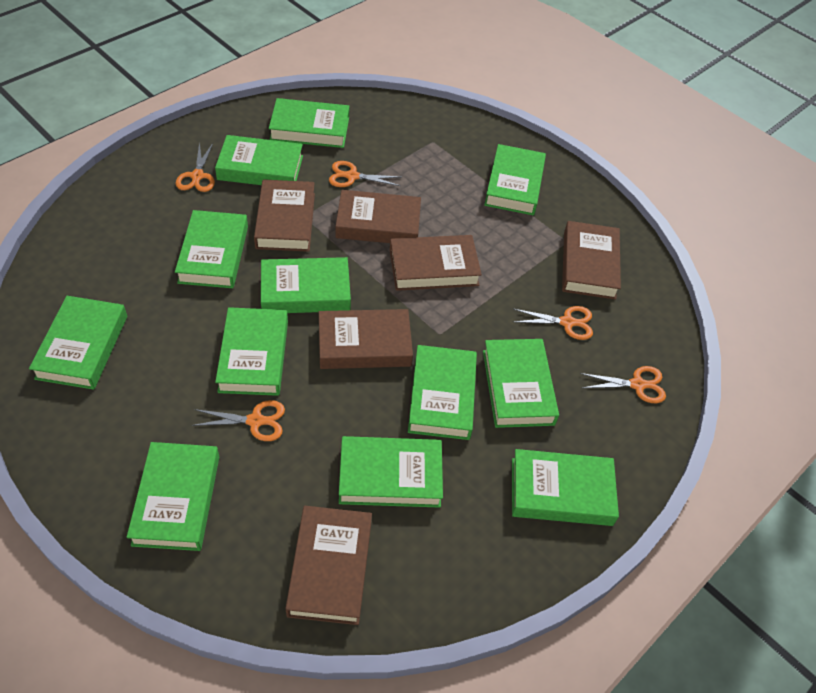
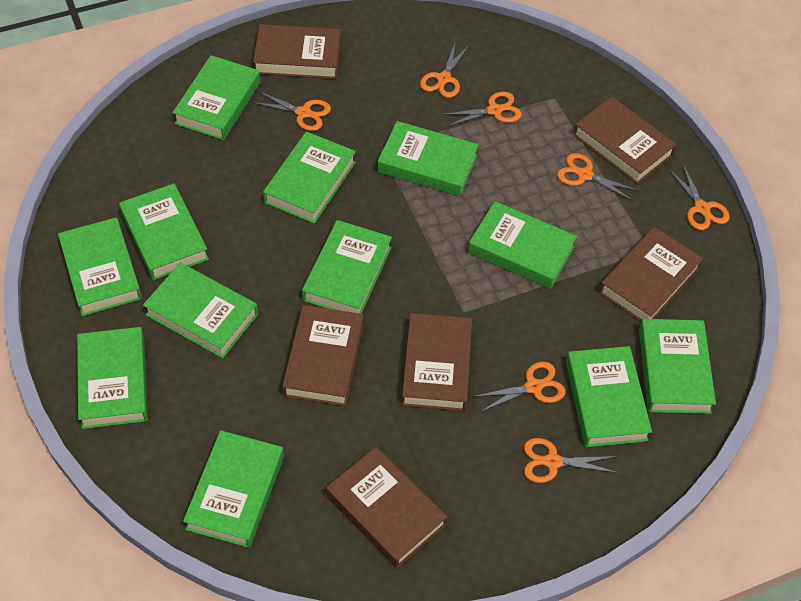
orange scissors: [176,142,215,192] [191,400,285,441] [329,161,401,187] [514,306,593,340] [580,366,666,403] = 5 -> [251,91,331,131] [420,43,469,98] [441,91,522,127] [473,362,566,412] [524,438,619,483] [557,153,640,201] [669,164,730,230] = 7

